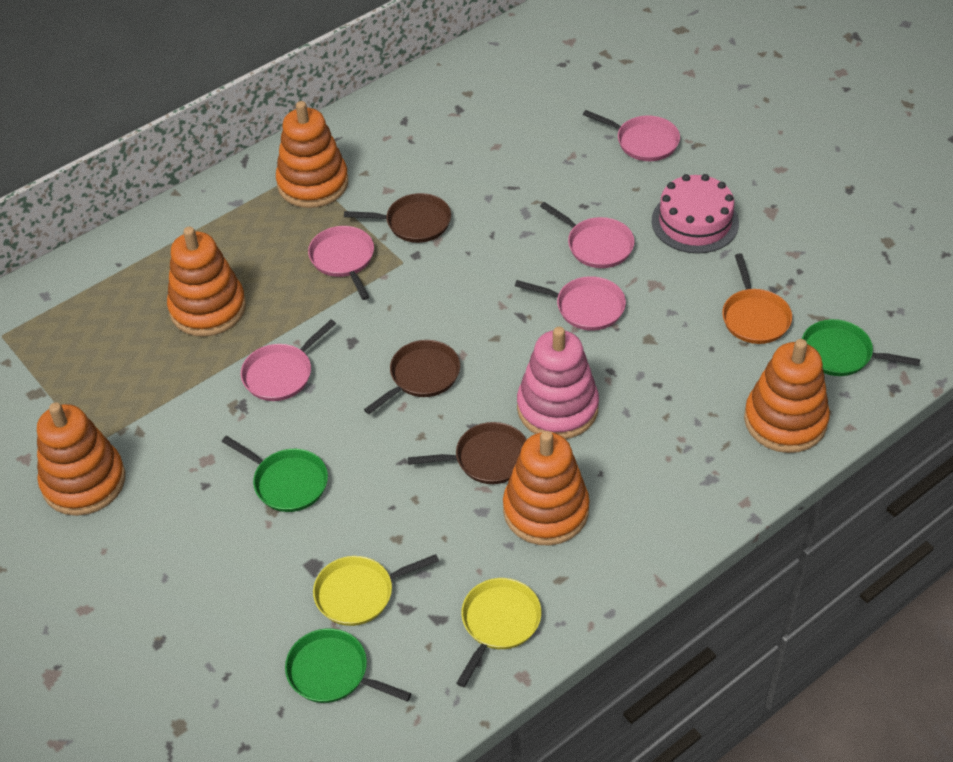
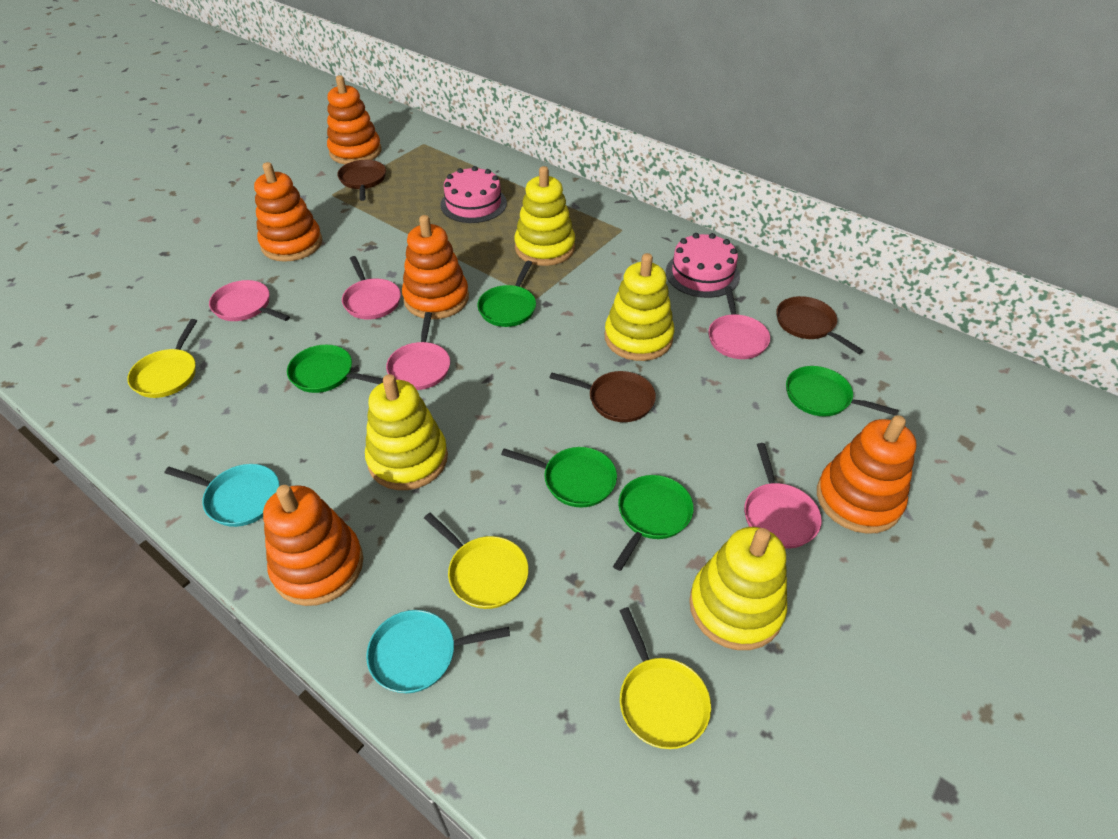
green pan: [222,436,328,512] [285,628,412,703] [802,319,921,376] = 3 -> [287,345,383,393] [477,261,536,327] [501,447,617,507] [613,475,694,571] [786,366,899,416] = 5
orange pan: [722,253,792,344] = 1 -> none = 0
pink cake: [651,174,739,254] = 1 -> [440,166,507,223] [666,233,740,298] = 2
pink stacking toy: [517,327,599,439] = 1 -> none = 0
turquoise pan: none = 0 -> [165,464,279,527] [366,610,510,693] = 2
yellow pan: [313,554,439,626] [456,578,542,687] = 2 -> [127,319,197,398] [424,513,529,609] [620,607,711,749] = 3
yellow stacking toy: none = 0 -> [365,374,448,490] [514,166,575,266] [605,253,674,361] [689,527,787,650] = 4

